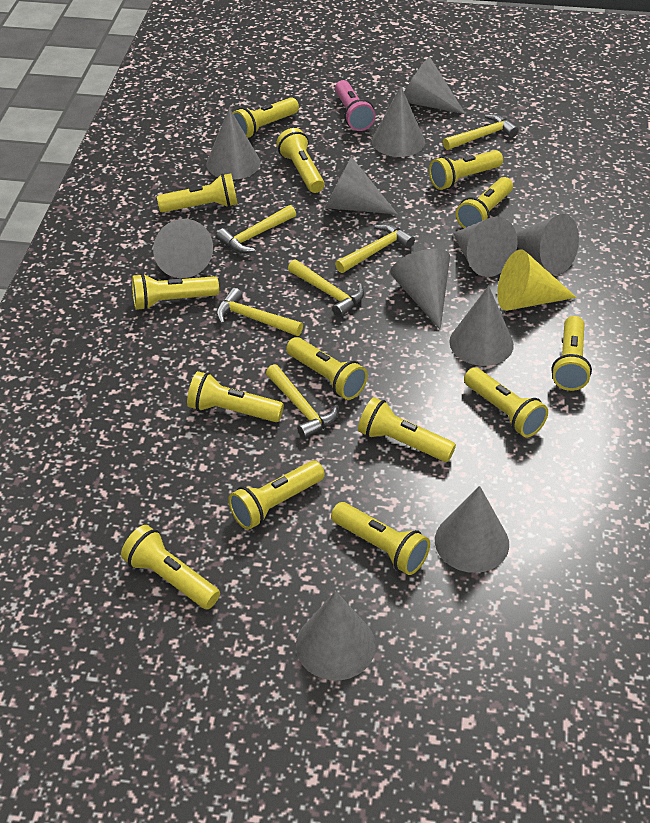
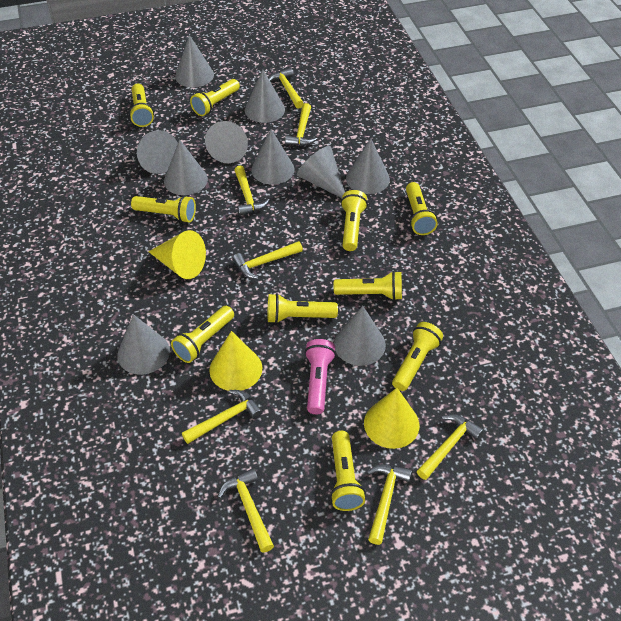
grey cone: [153,219,213,278] [206,108,261,180] [296,591,376,680] [325,156,398,215] [372,86,425,157] [390,249,450,330] [404,57,465,114] [435,486,509,573] [449,286,514,366] [453,217,518,277] [516,214,579,275] = 11 -> [117,314,170,375] [137,130,178,174] [164,139,208,195] [175,35,214,87] [205,121,248,163] [245,69,285,123] [251,129,294,185] [297,146,345,198] [334,306,386,366] [346,138,390,194] = 10
yellow cone: [497,249,577,311] = 1 -> [148,230,206,279] [209,331,262,391] [364,388,419,449] = 3
yellow flashlight: [121,525,220,609] [132,273,219,310] [157,173,238,213] [187,371,284,422] [228,460,325,530] [232,97,299,138] [276,128,324,193] [286,337,368,400] [331,502,430,575] [358,397,456,462] [429,150,503,190] [456,177,513,228] [464,367,548,437] [551,316,592,391] = 14 -> [129,84,154,127] [131,195,196,223] [171,306,234,363] [190,79,240,116] [268,293,338,324] [330,431,366,511] [334,271,402,301] [341,190,368,251] [392,322,443,391] [406,182,438,235] = 10
yellow hammer: [216,205,296,253] [216,288,303,336] [266,364,338,439] [288,260,364,317] [335,224,415,273] [443,114,519,150] = 6 -> [182,390,263,444] [218,468,274,553] [232,241,303,279] [235,165,270,216] [268,68,304,109] [285,103,317,146] [367,464,412,545] [417,414,484,480] = 8

